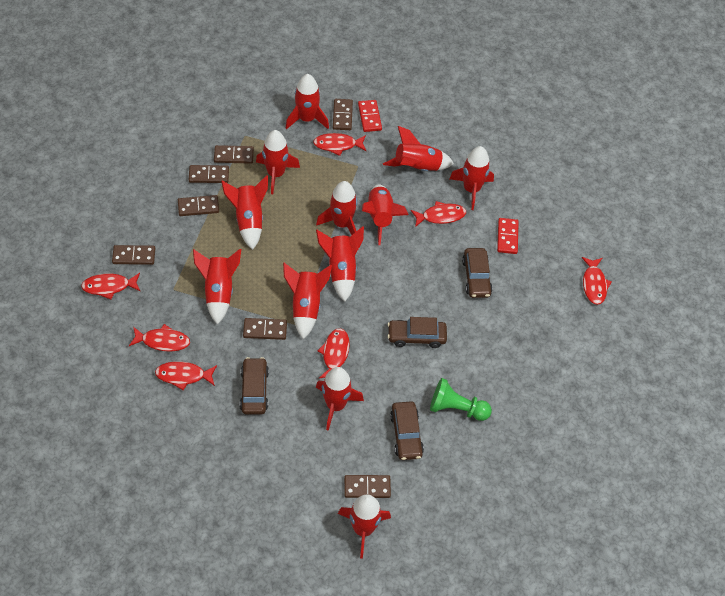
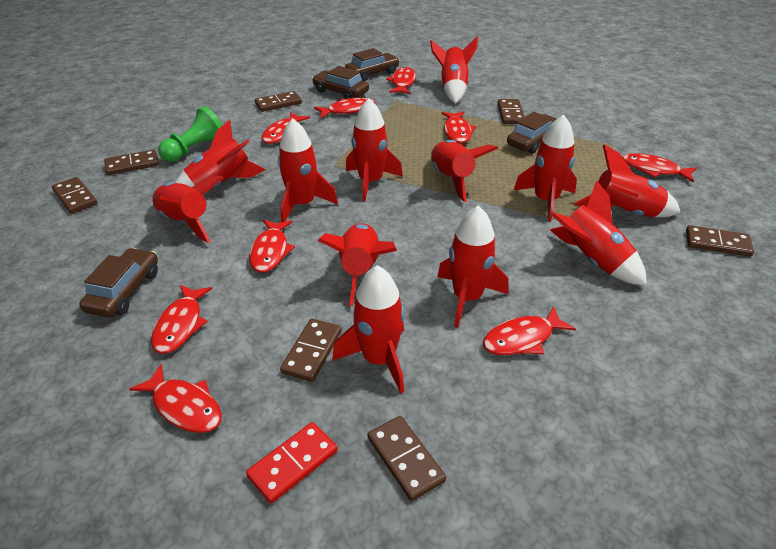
red domino: [358,100,382,132] [497,218,519,254] = 2 -> [246,422,338,503] = 1
red fish: [81,273,141,299] [129,324,190,352] [155,361,217,390] [313,133,367,156] [318,328,350,378] [411,201,466,227] [582,257,612,305] = 7 -> [129,364,222,433] [151,285,212,354] [249,220,295,273] [261,112,310,144] [314,97,375,118] [386,67,416,94] [441,111,476,143] [483,306,576,355] [623,153,697,182] = 9

